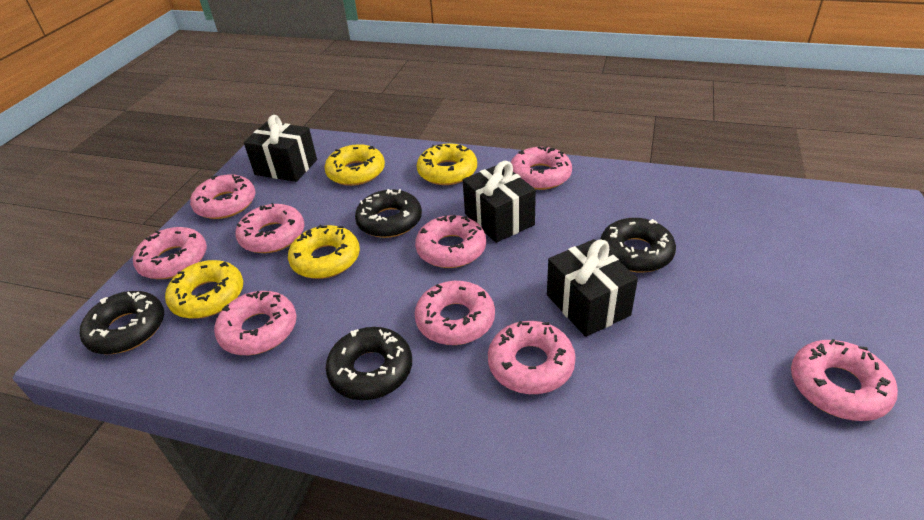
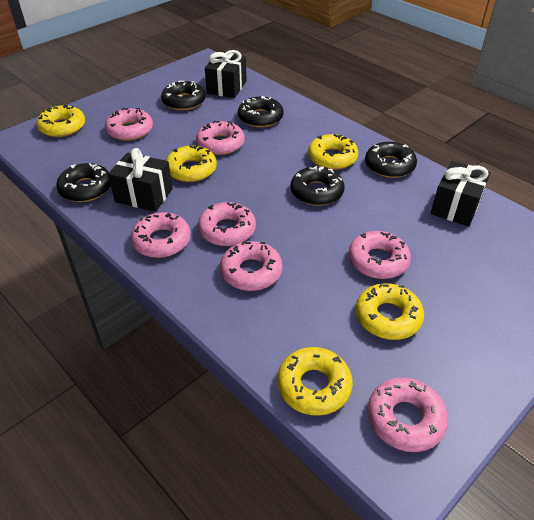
black donut: [80,291,164,354] [325,327,412,400] [355,189,422,238] [601,218,676,272] = 4 -> [56,163,111,202] [161,80,206,110] [238,96,284,127] [290,166,345,206] [365,142,417,178] = 5
pink donut: [133,227,207,279] [190,174,255,219] [214,291,296,355] [235,203,305,253] [415,215,486,268] [415,281,495,345] [488,321,576,394] [511,146,572,190] [791,339,898,421] = 9 -> [105,108,153,141] [131,212,191,258] [196,121,245,155] [198,202,256,246] [220,241,283,291] [348,231,411,279] [367,377,448,452] = 7
yellow donut: [165,260,243,319] [288,225,360,279] [324,144,385,186] [417,143,477,185] = 4 -> [36,105,85,137] [166,145,217,182] [277,347,353,416] [308,134,358,170] [355,283,424,340] = 5

